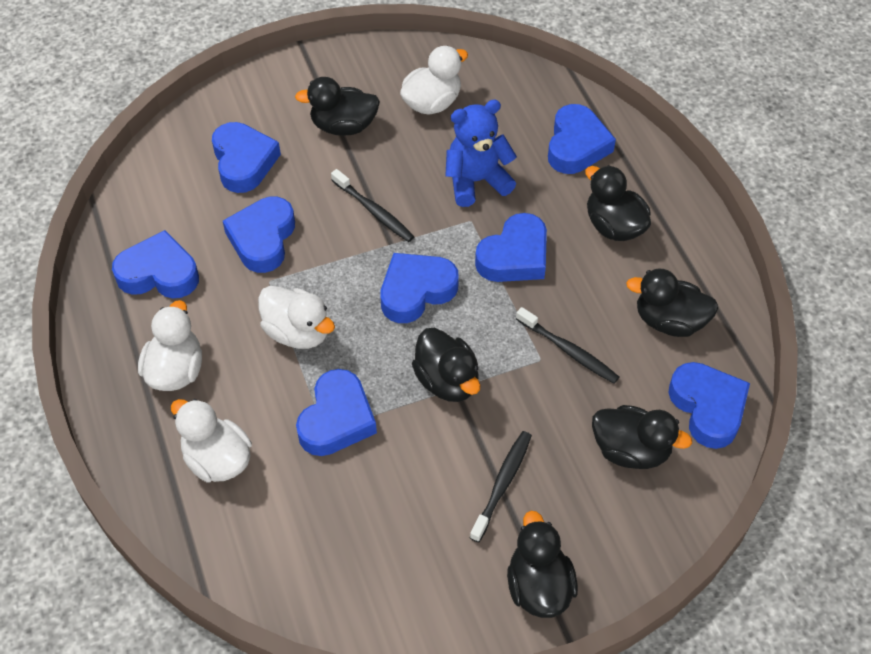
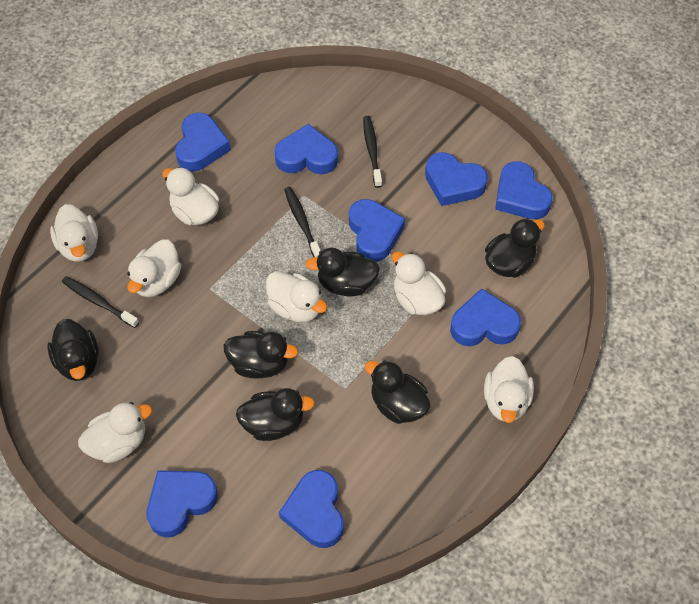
blue teddy bear: [445,100,517,207] = 1 -> none = 0
white duck: [138,300,202,391] [171,399,252,482] [258,286,335,349] [400,46,468,115] = 4 -> [50,204,98,262] [78,402,152,463] [127,239,181,297] [162,167,219,225] [266,271,327,322] [392,251,446,315] [484,356,534,423] = 7

